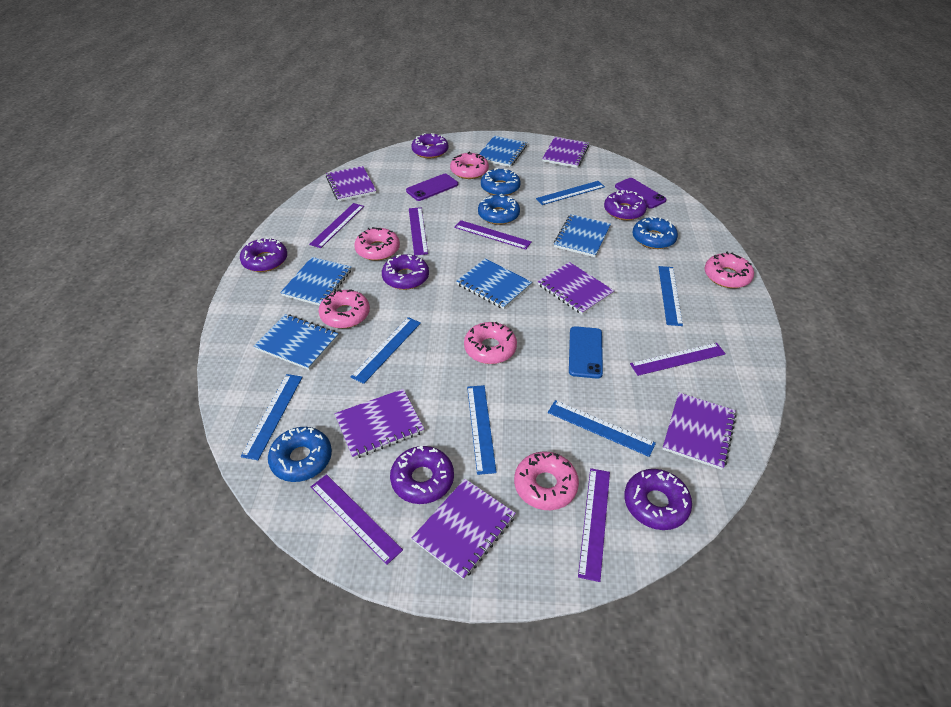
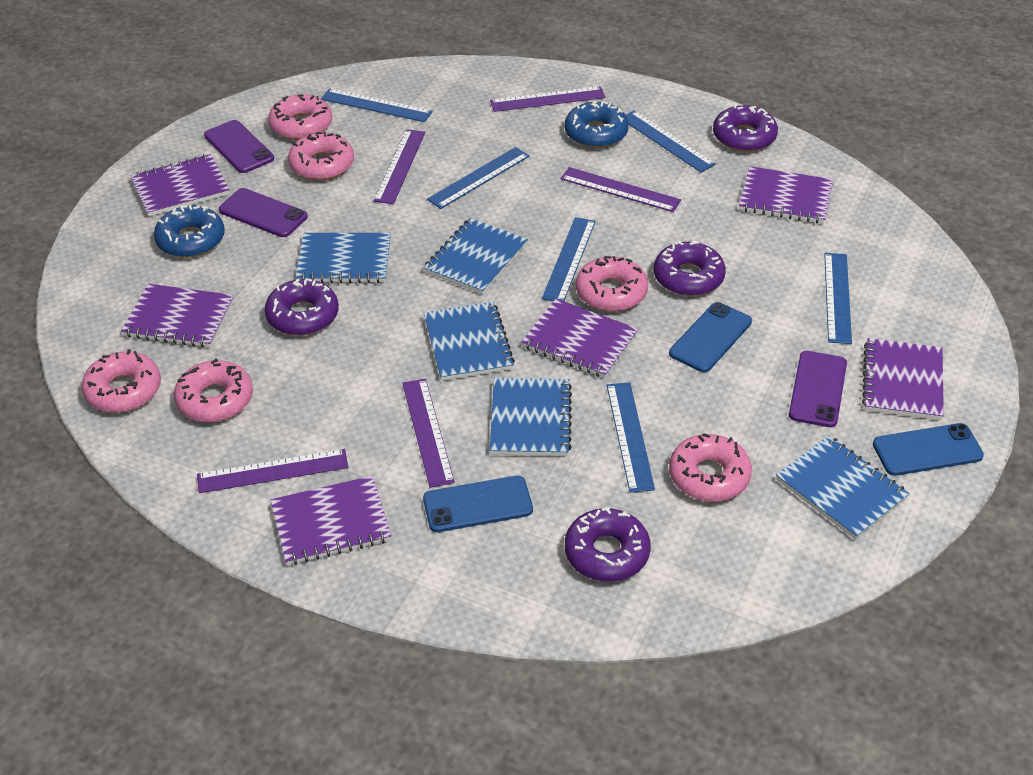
blue donut: [268,427,332,482] [478,194,520,225] [481,168,520,196] [632,216,678,249] = 4 -> [154,205,225,258] [564,101,629,148] = 2
blue phone: [569,326,603,379] = 1 -> [423,476,533,532] [669,302,752,372] [873,423,984,476] = 3
purple donut: [240,237,287,272] [382,254,429,290] [390,446,454,504] [411,133,448,158] [604,190,647,220] [624,469,692,530] = 6 -> [265,278,339,336] [565,507,651,582] [654,241,726,296] [713,104,778,152] = 4
purple phone: [406,174,458,201] [615,178,666,209] = 2 -> [204,120,274,173] [219,188,308,237] [789,351,847,427] = 3
purple ruler: [309,203,364,248] [311,474,403,565] [409,207,428,255] [454,220,531,250] [578,468,610,582] [630,343,725,376] = 6 -> [197,449,348,493] [374,129,425,204] [402,379,455,488] [490,86,605,112] [561,167,681,212] = 5

